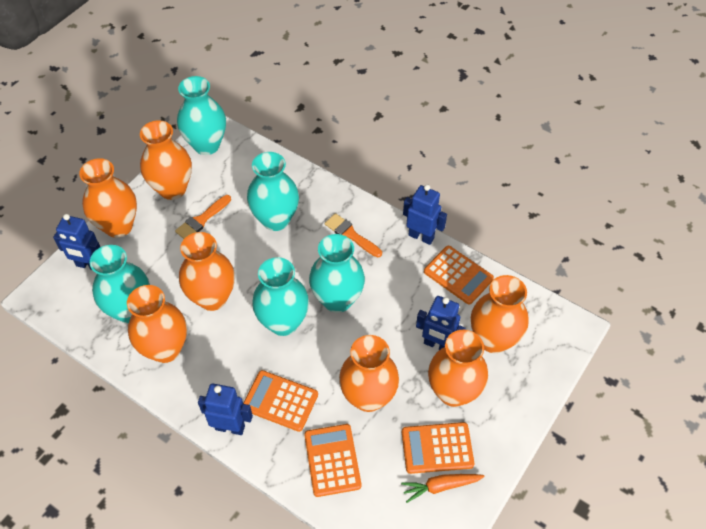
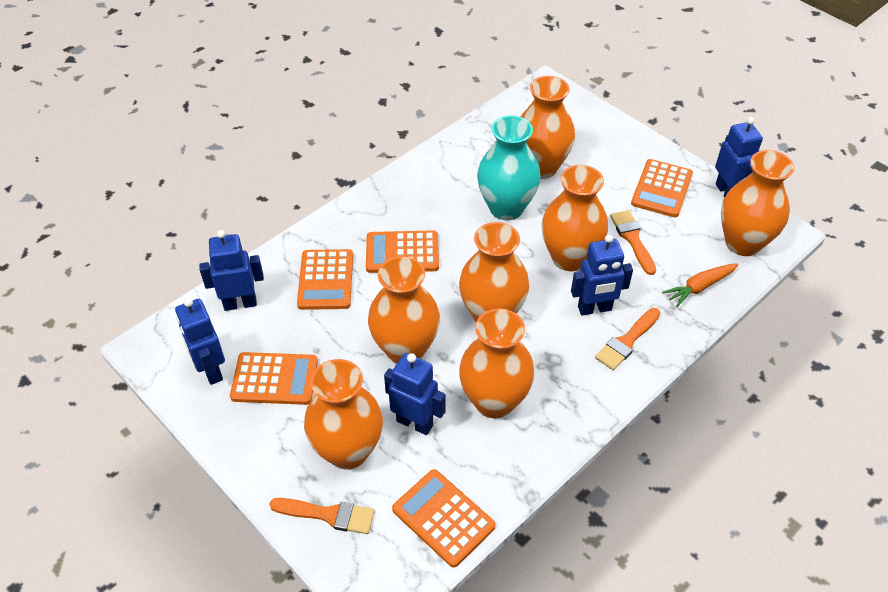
blue robot: [53,214,100,270] [198,383,253,435] [403,184,447,245] [416,296,466,350] = 4 -> [175,298,225,385] [199,230,264,311] [384,353,446,435] [571,235,633,315] [715,117,763,198] = 5
orange brush: [175,195,231,239] [325,213,382,258] = 2 -> [269,498,375,534] [595,308,660,370] [610,210,656,275] = 3
orange calculator: [243,370,318,432] [304,424,361,497] [402,422,474,474] [424,246,494,305] = 4 -> [230,352,318,405] [297,249,353,310] [366,230,439,273] [392,469,496,568] [631,159,693,218] = 5
turquoise vase: [90,245,150,323] [177,76,226,155] [247,152,299,231] [252,257,309,336] [309,234,365,313] = 5 -> [477,115,541,220] = 1

